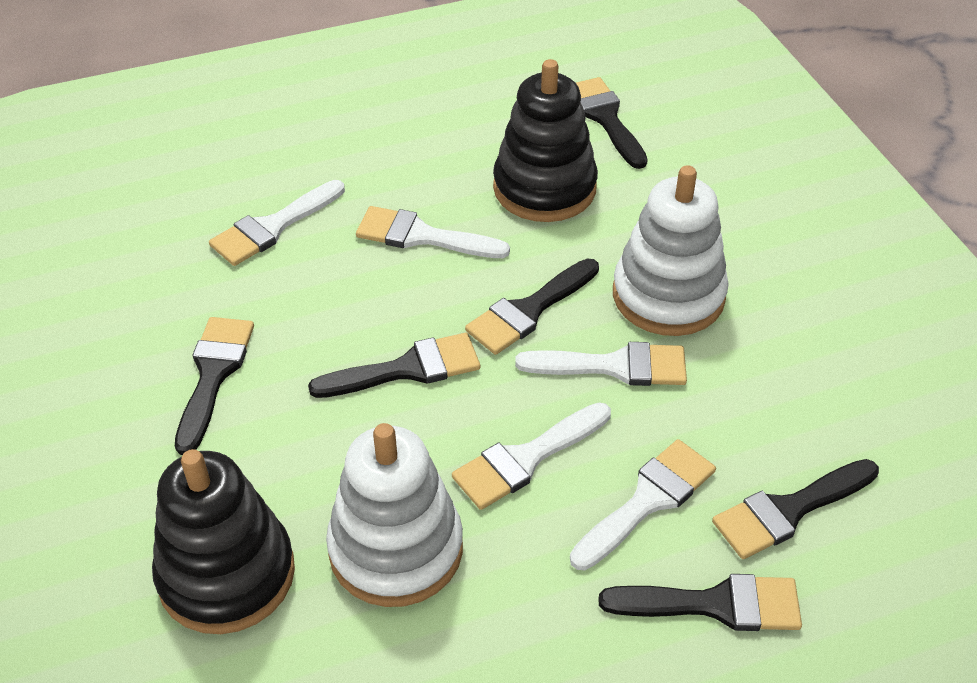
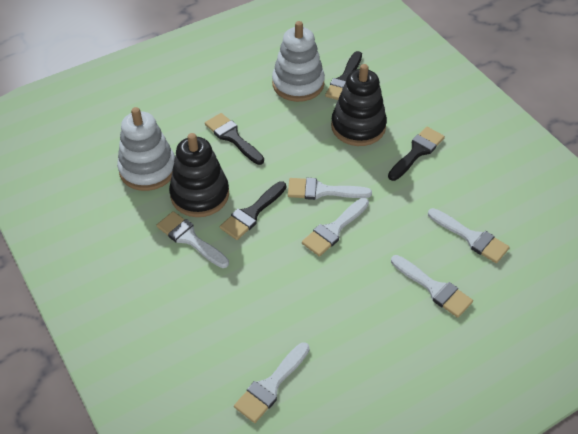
black brush: [175,317,254,455] [308,333,480,398] [465,259,599,355] [576,77,648,169] [598,574,802,631] [712,459,879,559] = 6 -> [205,113,264,165] [220,181,286,240] [325,51,362,100] [388,127,445,181] = 4
white brush: [209,180,345,266] [356,206,510,258] [452,402,611,510] [515,342,687,386] [570,439,716,570] = 5 -> [156,211,229,268] [234,342,310,423] [288,178,372,200] [302,198,369,256] [391,255,473,318] [428,208,510,263] = 6

